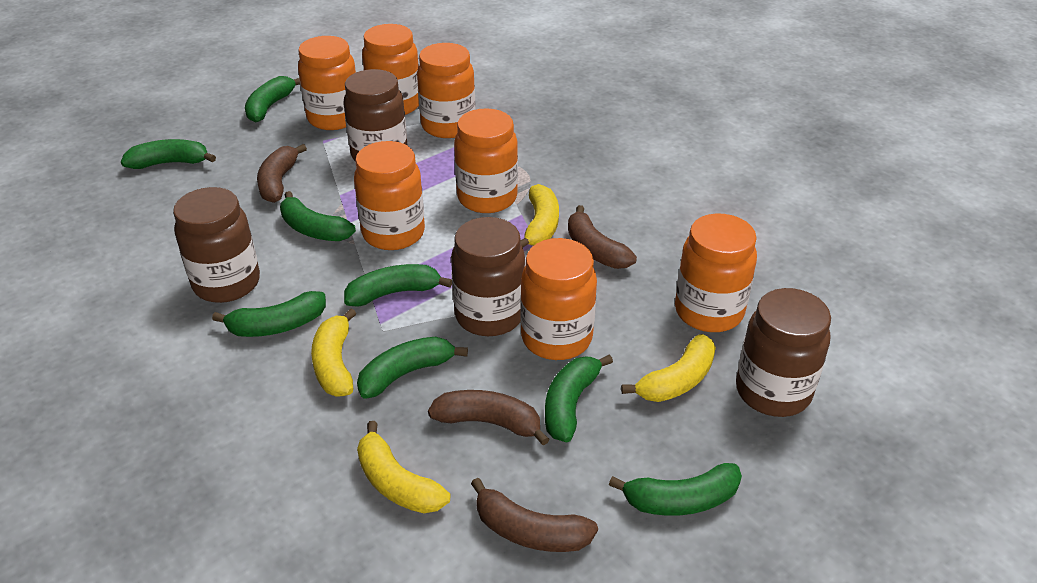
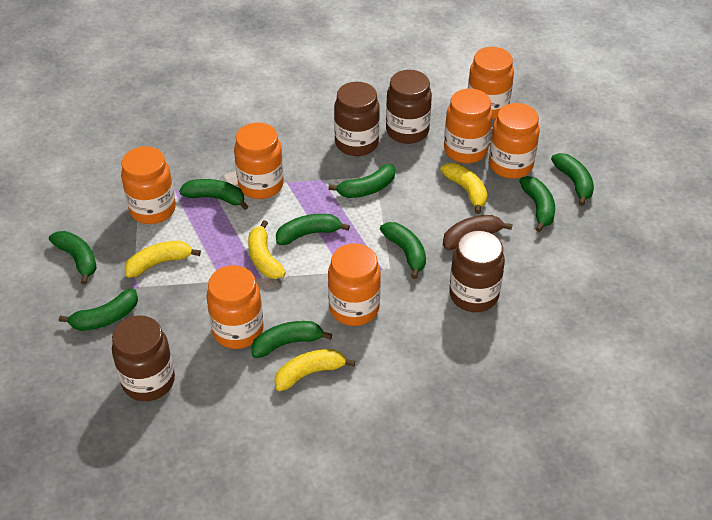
brown banana: [257,144,307,203] [428,390,549,446] [471,478,598,552] [568,205,637,269] = 4 -> [443,215,513,250] = 1
green banana: [121,139,216,169] [212,291,326,337] [245,76,300,122] [280,191,356,241] [344,264,452,307] [357,337,468,399] [545,354,613,442] [609,463,742,516] = 8 -> [49,231,97,284] [59,289,138,331] [179,179,248,210] [251,321,332,358] [276,214,350,245] [328,164,395,198] [380,222,426,279] [519,176,555,232] [551,153,594,206] = 9

